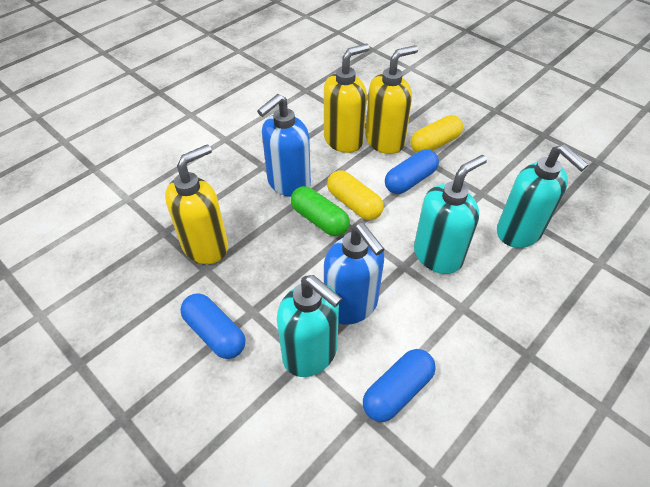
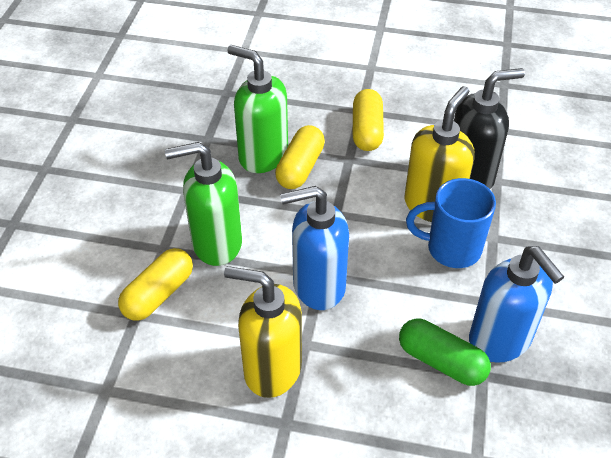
black soap dispenser: none = 0 -> [454,68,525,189] = 1
blue capsule: [180,293,245,359] [363,349,436,422] [385,149,439,194] = 3 -> none = 0
blue mug: none = 0 -> [406,178,496,268] = 1
green soap dispenser: none = 0 -> [165,142,242,266] [227,45,288,173] = 2
turquoise soap dispenser: [277,275,342,377] [414,155,487,274] [497,145,589,248] = 3 -> none = 0
yellow capsule: [327,170,384,220] [410,115,463,153] = 2 -> [118,248,193,321] [275,125,325,189] [353,89,384,151] = 3
yellow soap dispenser: [165,145,228,264] [324,44,369,153] [366,45,418,154] = 3 -> [224,266,302,398] [404,86,475,222] = 2

